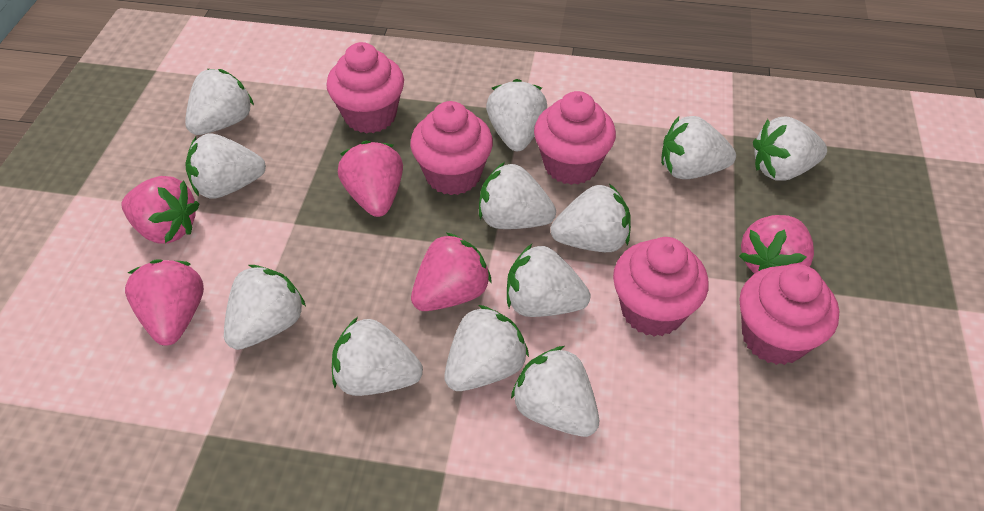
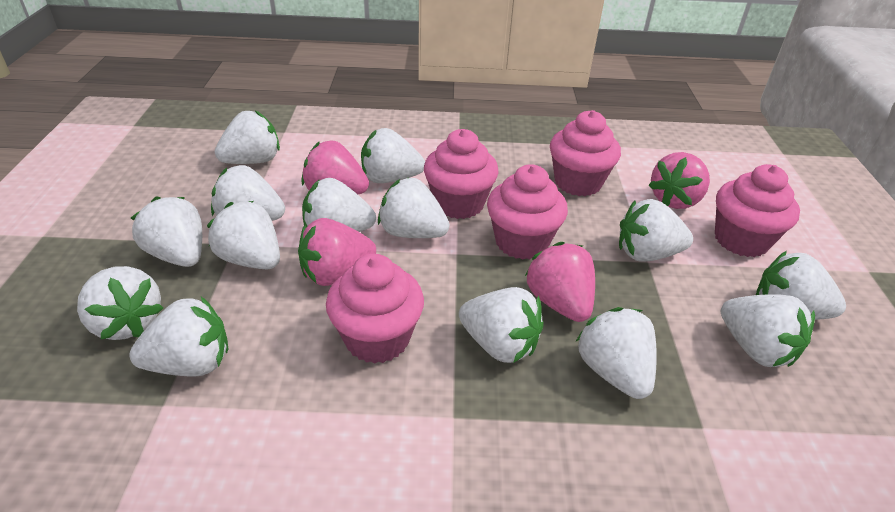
pink strawberry: [121,176,199,244] [125,260,204,346] [338,141,403,217] [411,233,492,311] [739,215,814,274] = 5 -> [298,218,376,286] [301,140,369,194] [525,242,595,322] [648,152,710,209] = 4
white strawberry: [185,69,254,135] [185,134,266,199] [224,265,306,350] [332,317,423,396] [444,305,529,391] [479,162,556,229] [486,79,547,151] [507,244,590,317] [511,346,599,437] [551,184,631,252] [661,116,736,179] [753,117,827,181] = 12 -> [77,266,163,340] [129,297,228,377] [131,196,202,267] [207,201,280,269] [211,165,285,221] [215,111,280,164] [302,178,376,232] [361,128,425,183] [378,178,450,238] [459,287,544,363] [576,307,657,399] [619,199,693,262] [721,294,815,367] [756,251,846,320] = 14

